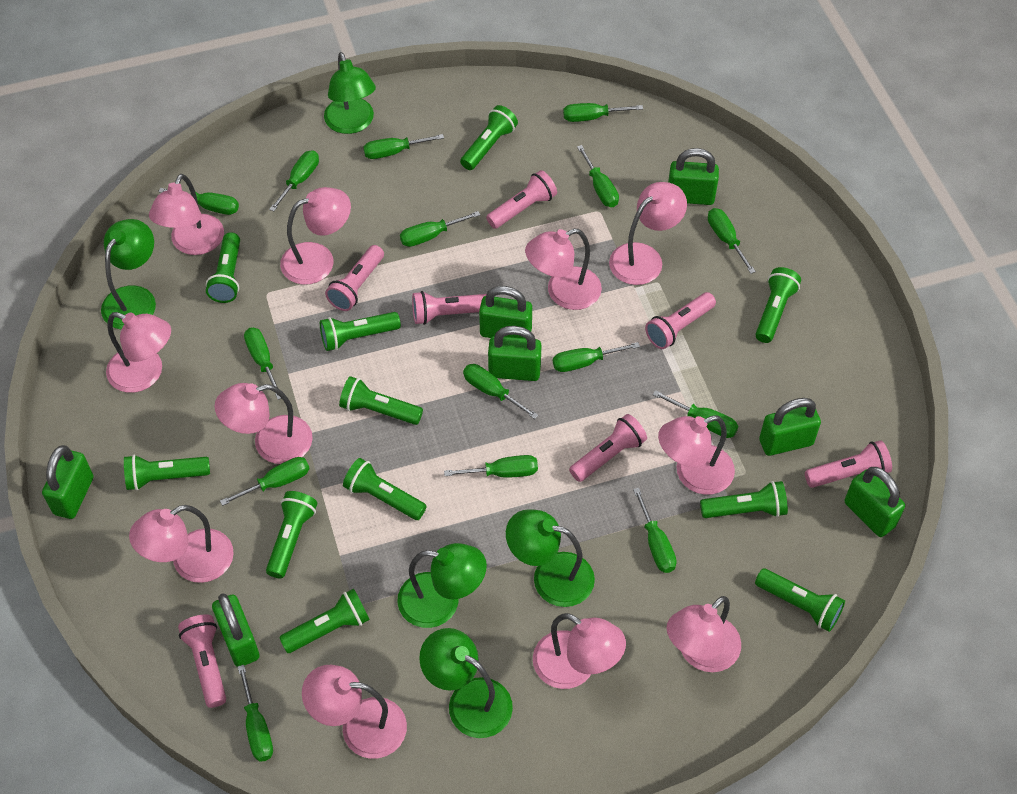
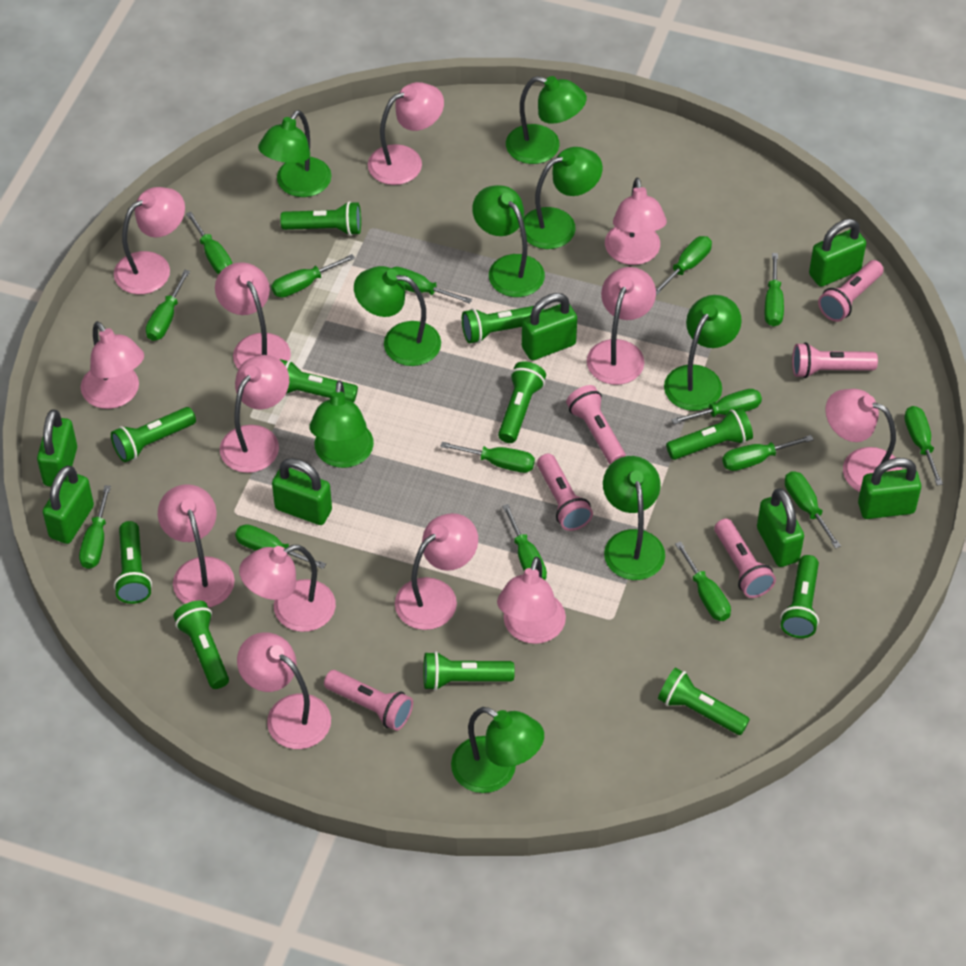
green lamp: [101,219,156,330] [324,52,376,134] [397,543,487,628] [419,628,513,738] [506,509,595,607] = 5 -> [258,110,332,197] [309,380,374,468] [354,266,441,366] [451,707,544,793] [472,185,545,297] [506,76,587,164] [523,147,603,249] [603,456,665,580] [664,295,742,411] = 9
pink flashlight: [178,614,226,708] [325,245,384,311] [412,291,487,325] [486,170,557,229] [569,414,647,482] [645,292,716,349] [805,440,892,488] = 7 -> [324,670,413,731] [537,454,593,531] [566,385,626,464] [714,519,776,598] [792,342,878,378] [818,260,884,322] = 6
pink lamp: [106,312,171,393] [129,505,234,583] [149,174,224,255] [215,383,313,464] [280,187,351,285] [302,665,407,759] [525,229,602,310] [533,613,626,689] [609,182,687,285] [658,416,735,495] [666,596,741,672] = 11 -> [81,321,144,409] [114,187,185,294] [158,484,235,608] [215,262,291,369] [220,355,289,473] [237,632,331,749] [239,545,336,632] [368,82,444,185] [395,513,478,630] [497,557,566,644] [587,267,656,385] [605,178,667,265] [825,389,902,492] = 13

